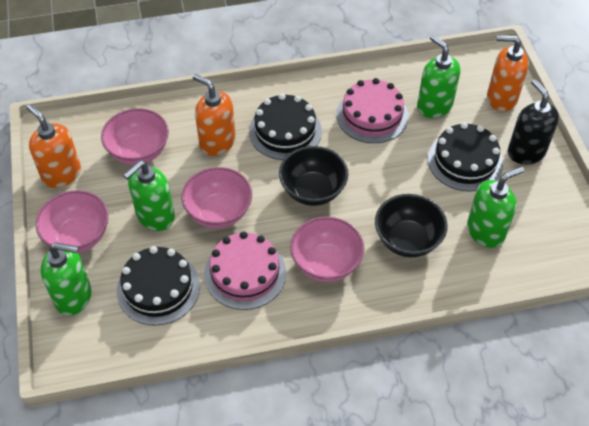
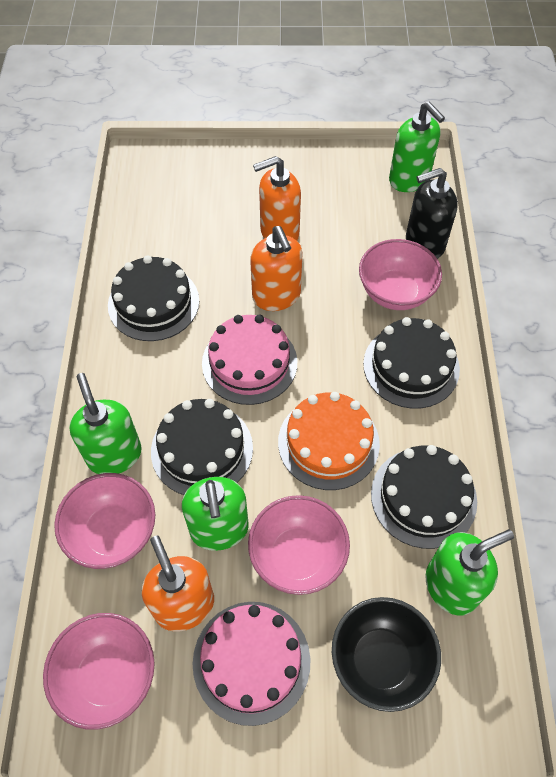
black bowl: [279,146,349,206] [375,194,448,257] = 2 -> [332,597,441,712] = 1
black cake: [117,246,200,326] [249,94,322,160] [428,122,503,191] = 3 -> [108,255,199,341] [151,399,253,495] [363,317,460,409] [371,445,477,549] = 4
orange cake: none = 0 -> [278,392,380,490] = 1

